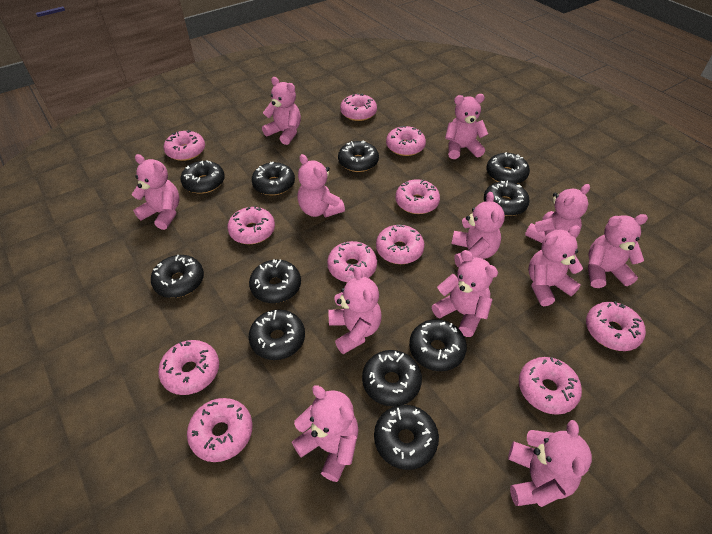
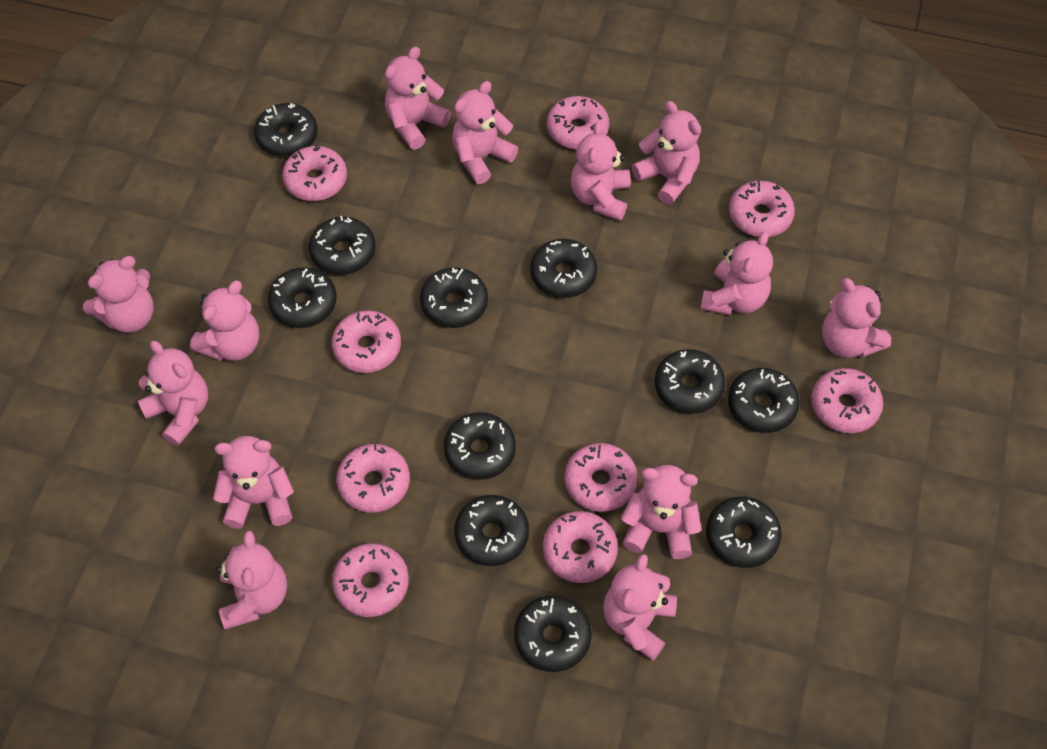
pink donut: [158,340,219,395] [164,130,205,161] [187,398,253,462] [227,206,275,244] [327,241,377,283] [340,93,377,121] [376,225,424,264] [386,126,426,156] [395,179,440,214] [519,357,582,415] [586,301,646,351] = 11 -> [282,146,347,201] [332,310,401,373] [332,543,409,617] [336,444,410,513] [543,511,618,583] [547,96,609,149] [564,443,638,512] [729,181,795,237] [811,368,883,433] = 9
pink teddy bear: [132,154,180,230] [262,77,301,145] [292,385,359,482] [297,154,345,217] [329,267,382,354] [432,250,498,337] [445,94,488,159] [451,192,505,268] [508,420,592,507] [525,184,590,243] [528,225,583,306] [588,214,648,288] = 12 -> [83,256,154,333] [138,341,208,446] [190,281,259,361] [213,436,294,529] [216,531,287,630] [385,47,451,150] [452,81,518,184] [571,121,631,221] [603,554,677,660] [621,465,702,559] [632,101,701,205] [700,232,773,315] [822,278,891,358] = 13

